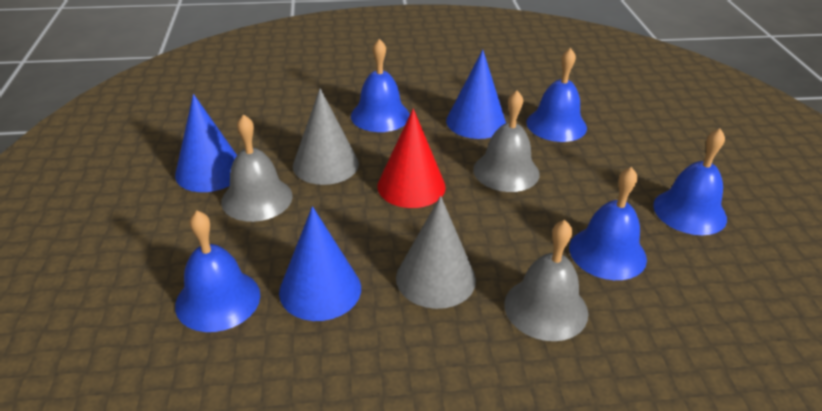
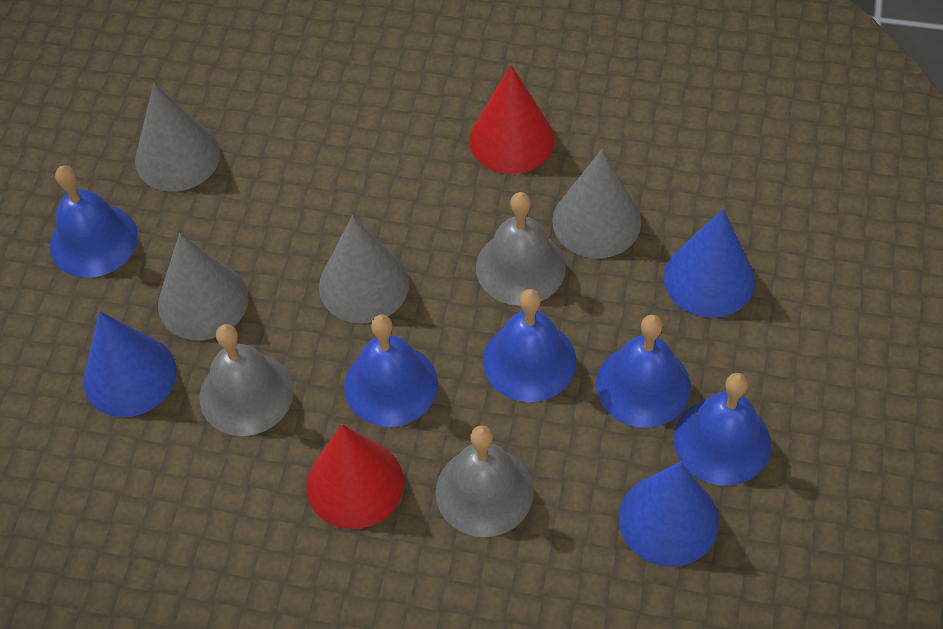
grey cone: [293,88,359,185] [396,196,476,309] = 2 -> [135,83,220,191] [158,233,249,340] [319,216,409,323] [552,149,641,258] = 4
red cone: [377,108,446,208] = 1 -> [306,424,404,529] [469,65,554,174] = 2

